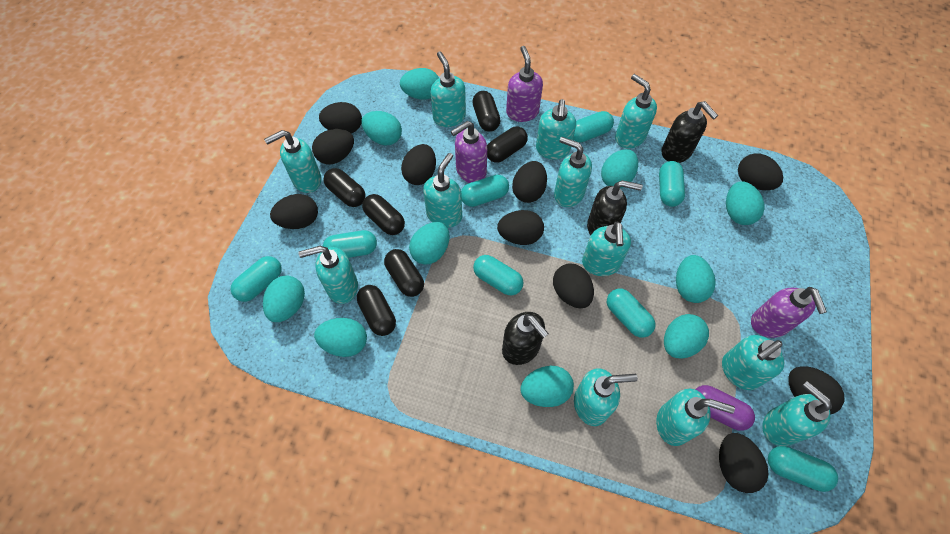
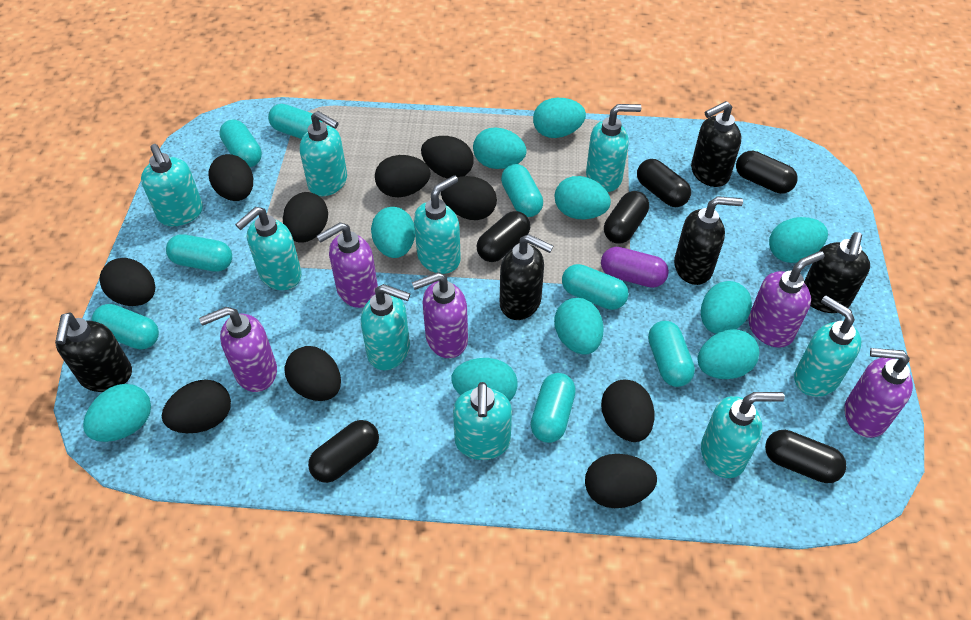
black soap dispenser: [502,312,549,365] [587,180,643,236] [661,101,718,163] = 3 -> [55,312,132,392] [500,234,553,320] [674,196,743,285] [691,101,742,187] [804,232,870,313] = 5
purple soap dispenser: [451,121,487,183] [506,46,543,122] [751,287,827,338] = 3 -> [199,307,277,392] [317,222,378,308] [412,272,468,358] [748,251,825,348] [845,348,913,438] = 5
turquoise soap dispenser: [264,130,321,193] [298,246,358,304] [423,153,462,228] [431,51,466,127] [536,99,576,160] [554,137,592,207] [574,368,638,426] [582,221,631,276] [615,74,657,148] [656,389,735,446] [722,335,784,390] [762,381,832,446] = 12 -> [141,144,203,226] [235,207,302,290] [300,111,347,196] [361,284,411,370] [414,175,461,274] [453,382,512,460] [586,104,641,192] [701,392,785,478] [794,295,862,397] = 9

